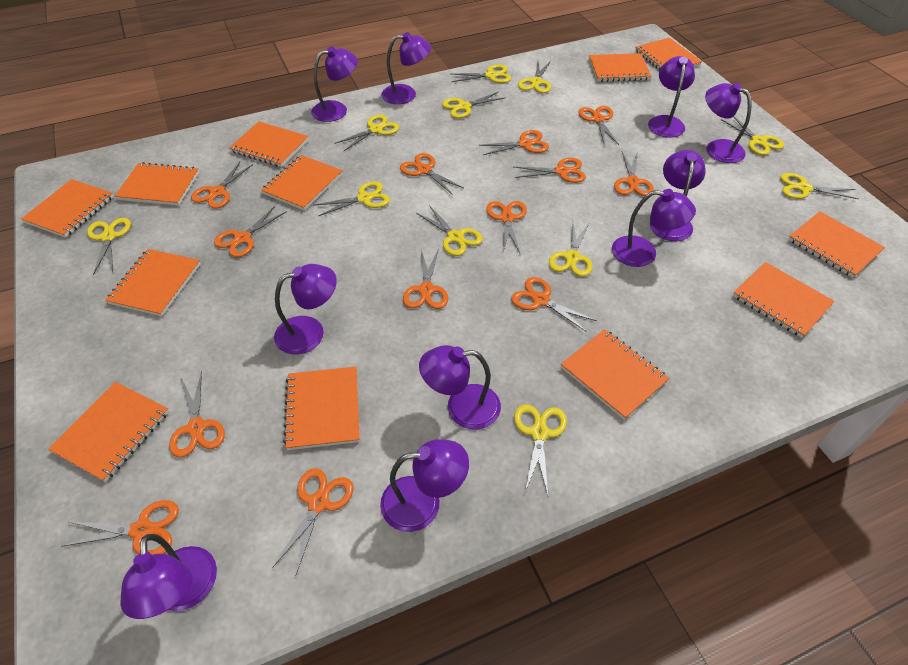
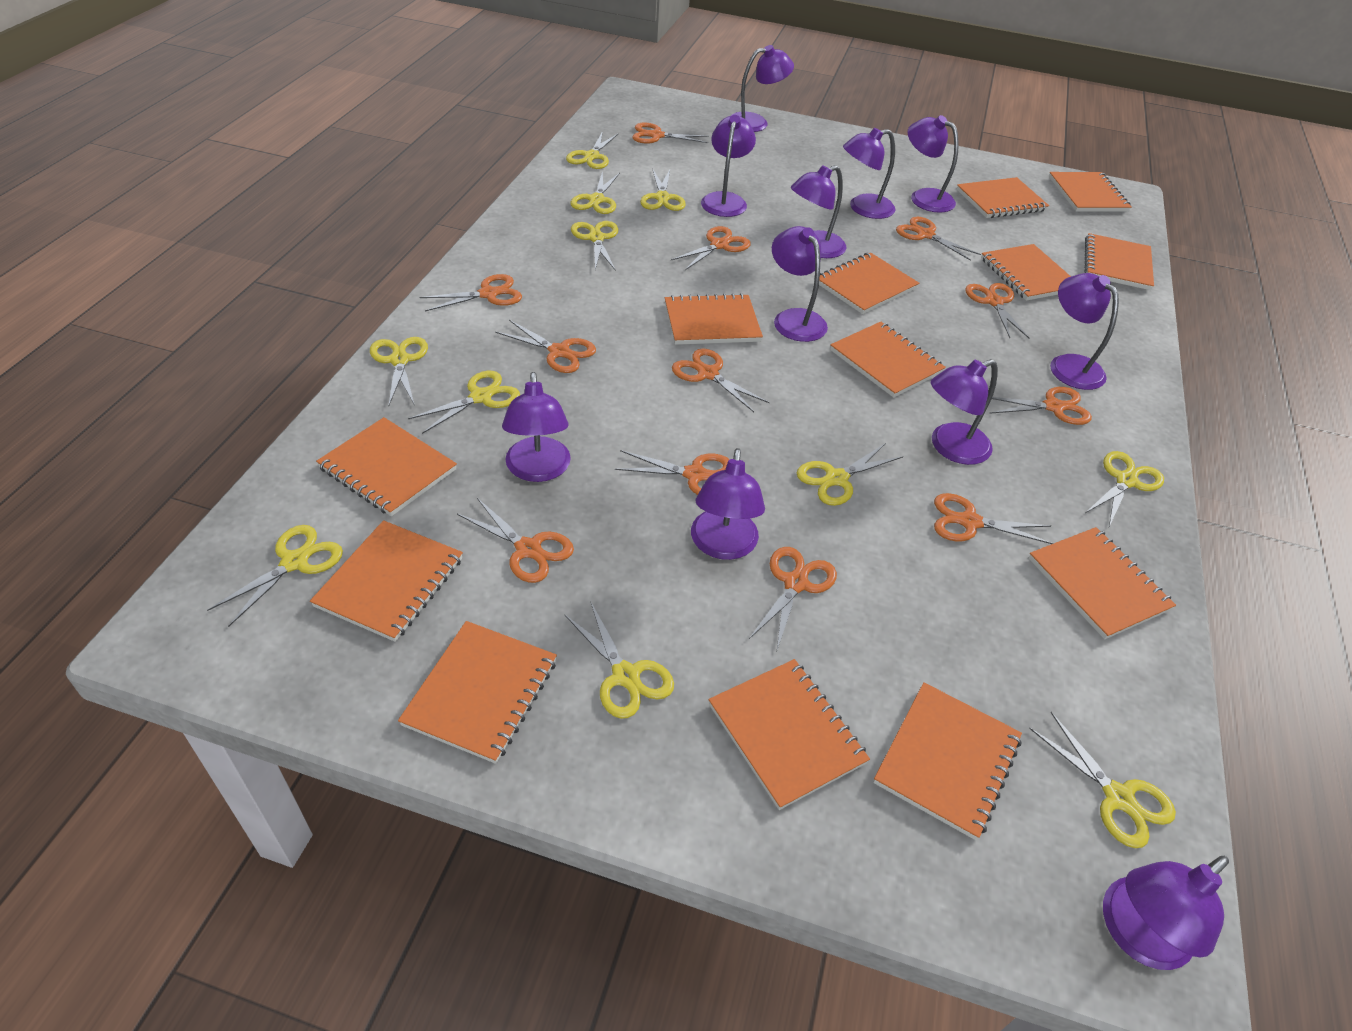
orange notebook: [21,179,114,238] [48,382,169,482] [105,249,201,316] [115,162,199,206] [229,121,309,167] [261,155,343,211] [283,367,360,450] [561,329,669,420] [589,53,651,82] [635,38,702,70] [733,262,835,338] [788,211,885,278] = 12 -> [310,520,463,642] [316,417,457,516] [398,621,557,764] [665,293,763,345] [709,659,870,810] [819,253,919,314] [830,322,946,398] [873,682,1022,840] [957,177,1049,218] [981,244,1071,301] [1029,527,1176,639] [1049,172,1132,212] [1085,233,1154,290] = 13
orange scissors: [61,500,179,555] [169,371,225,458] [191,162,253,208] [214,206,287,257] [272,468,354,577] [400,153,464,195] [403,248,448,309] [479,130,549,155] [486,201,527,253] [511,277,597,332] [514,158,586,183] [579,106,619,145] [614,151,654,196] = 13 -> [420,274,522,311] [457,498,574,583] [495,320,596,373] [615,450,730,495] [632,122,709,144] [671,226,751,270] [672,348,770,412] [749,547,837,650] [896,217,981,261] [934,493,1054,544] [965,283,1030,339] [989,387,1092,425] = 12
purple lamp: [120,534,217,619] [274,264,337,354] [311,46,358,122] [380,439,469,532] [381,32,431,104] [419,345,501,430] [612,189,696,267] [648,56,695,138] [650,150,706,241] [705,83,752,163] = 10 -> [502,372,571,482] [691,448,765,560] [701,115,756,217] [731,45,794,132] [772,226,828,342] [791,165,846,258] [843,128,896,219] [907,115,959,213] [930,359,998,465] [1050,273,1119,390] [1103,856,1229,970] = 11

